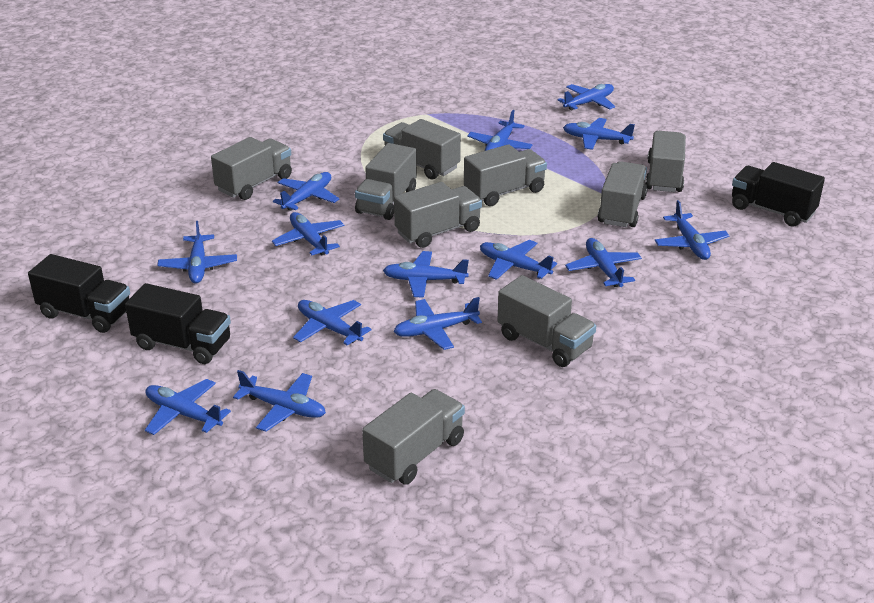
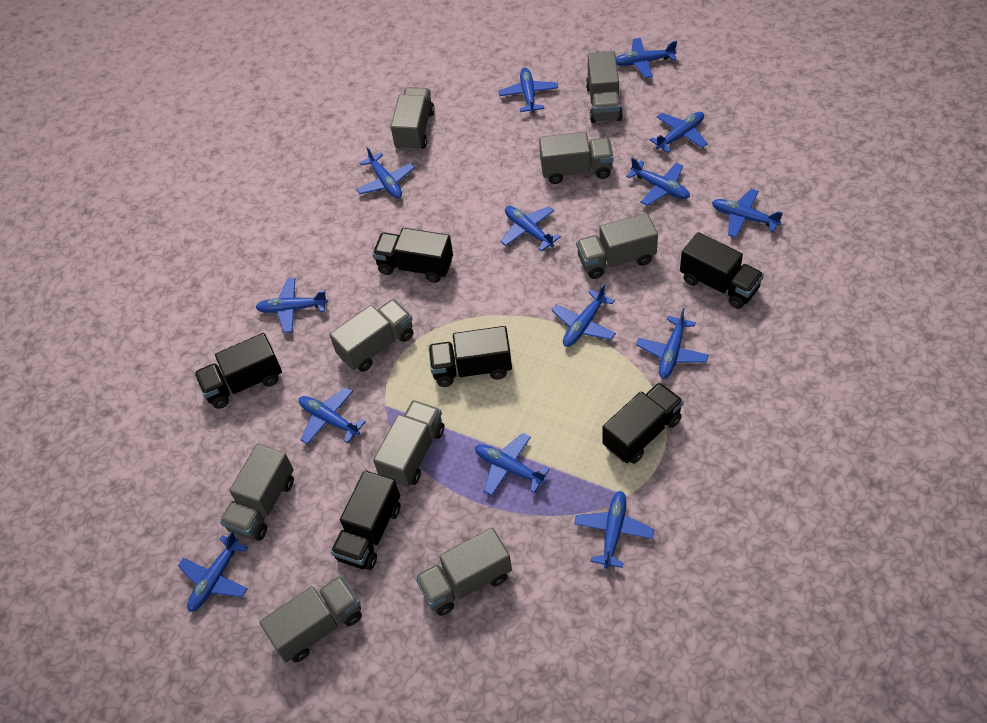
black truck: [28,254,130,333] [125,283,231,364] [732,162,825,227] = 3 -> [194,333,282,409] [331,470,401,570] [373,228,453,283] [428,326,512,387] [602,382,683,464] [680,232,764,309] = 6

